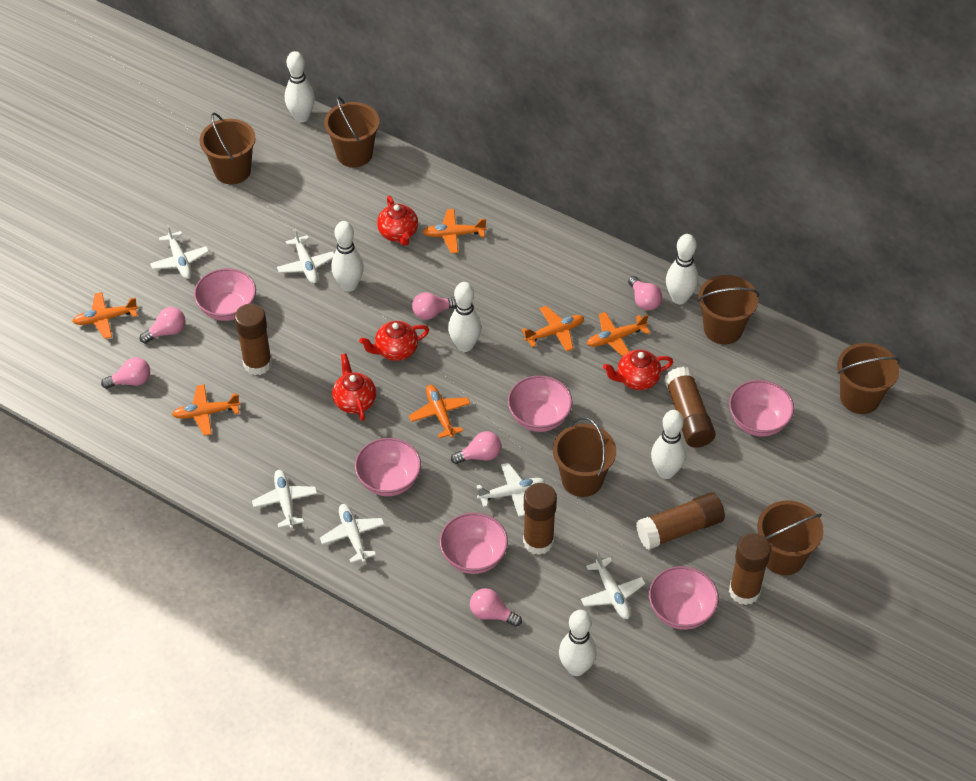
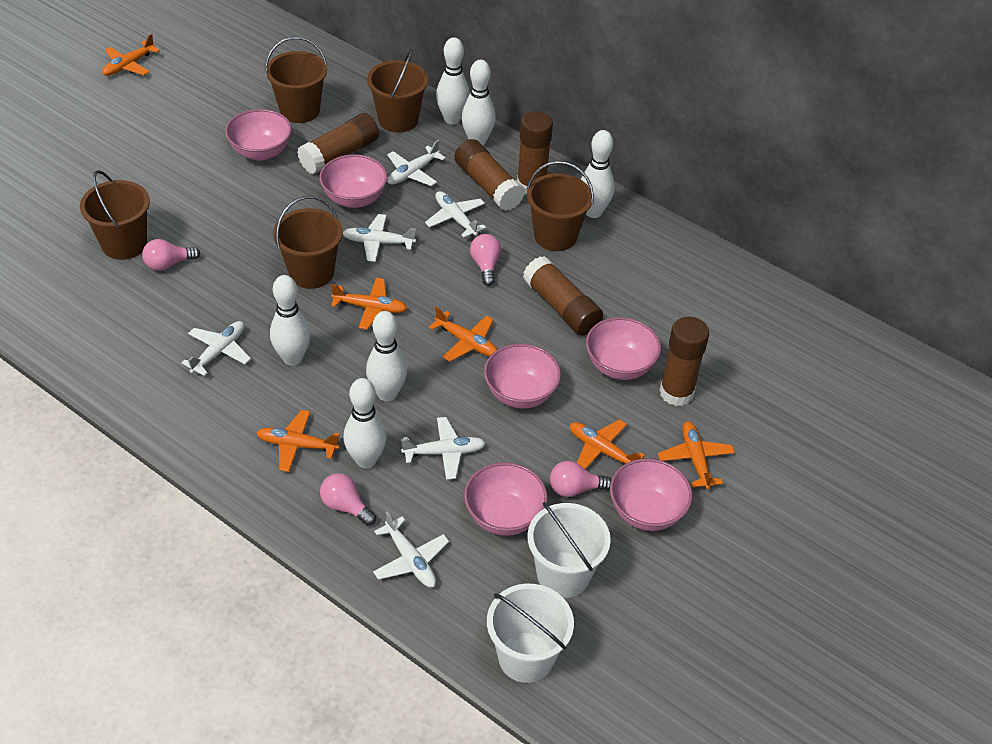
brown bucket: [200,113,256,184] [324,96,380,167] [553,417,616,497] [698,275,759,344] [757,500,824,575] [837,343,900,414] = 6 -> [80,170,150,260] [265,37,327,123] [273,196,343,289] [367,50,428,133] [527,161,594,251] = 5
pink light bulb: [101,357,150,389] [140,307,185,344] [412,292,457,320] [451,431,501,464] [470,588,522,627] [628,276,662,311] = 6 -> [142,239,200,271] [320,473,376,526] [470,234,501,286] [550,461,611,497] = 4
red teapot: [332,353,376,421] [359,321,429,361] [377,196,418,246] [603,350,673,390] = 4 -> none = 0
white bucket: none = 0 -> [487,584,574,683] [527,502,611,598] = 2

